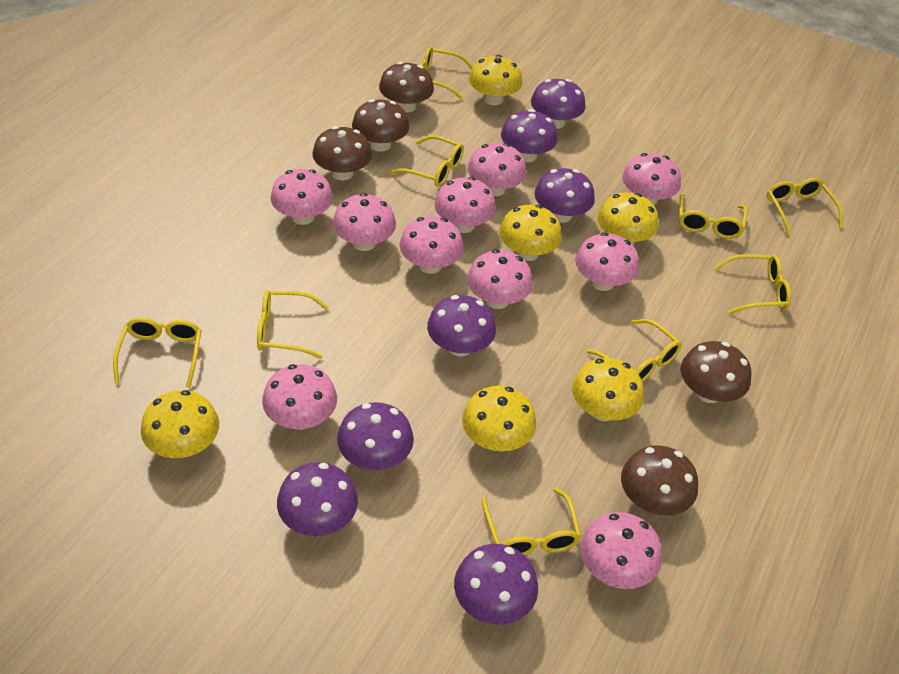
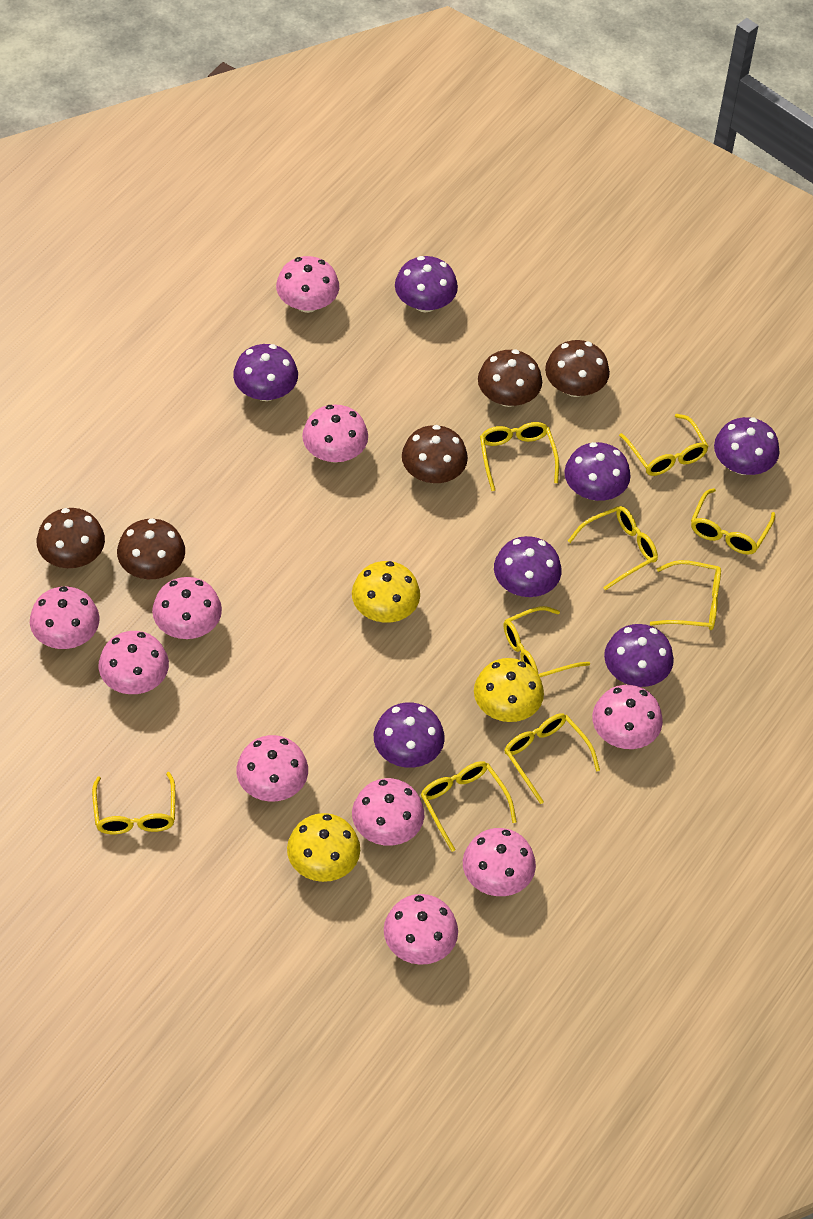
yellow mushroom: [141,390,219,458] [462,386,536,451] [469,55,522,105] [499,205,562,261] [572,358,644,421] [597,193,659,245] = 6 -> [287,813,360,882] [352,561,420,623] [474,658,544,722] = 3

